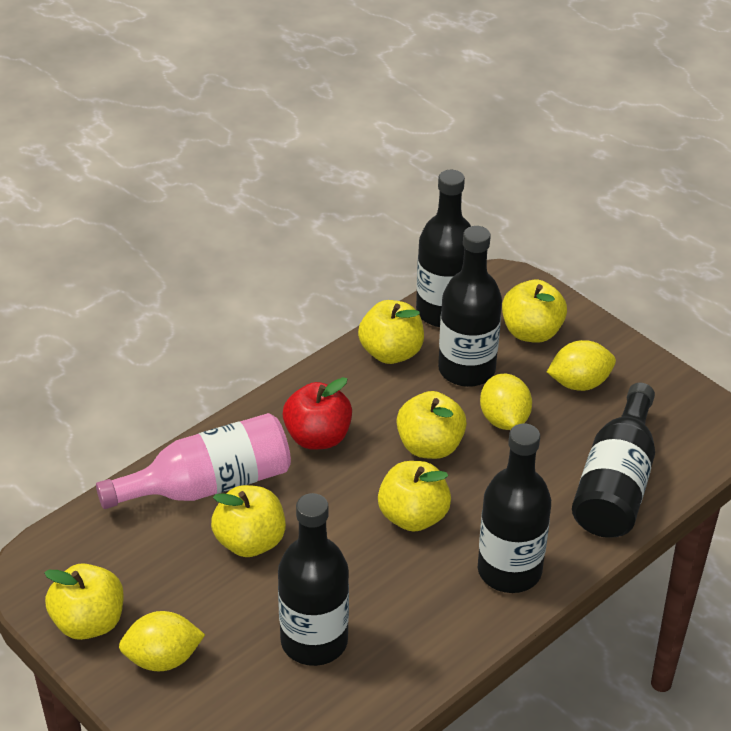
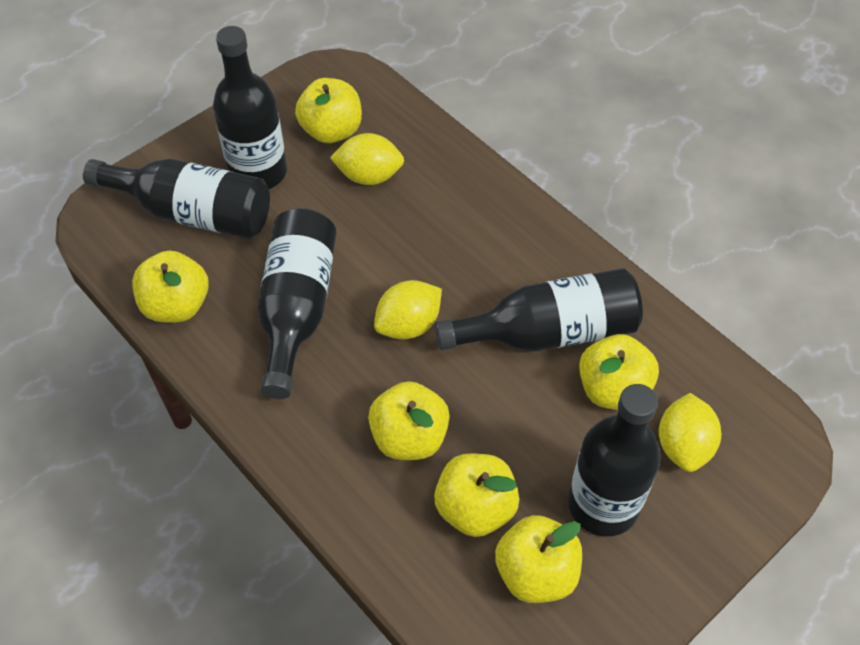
pink bottle: [96,413,291,509] = 1 -> none = 0
red apple: [283,377,352,450] = 1 -> none = 0

